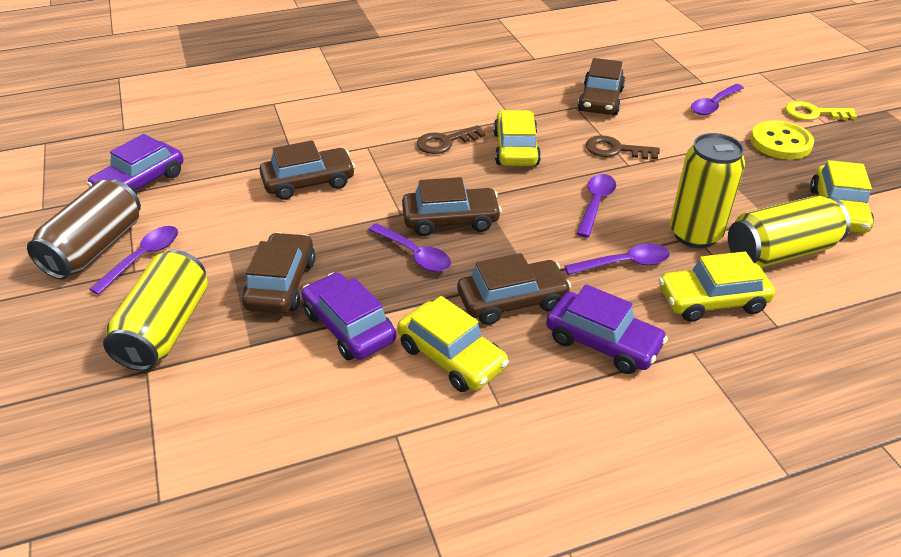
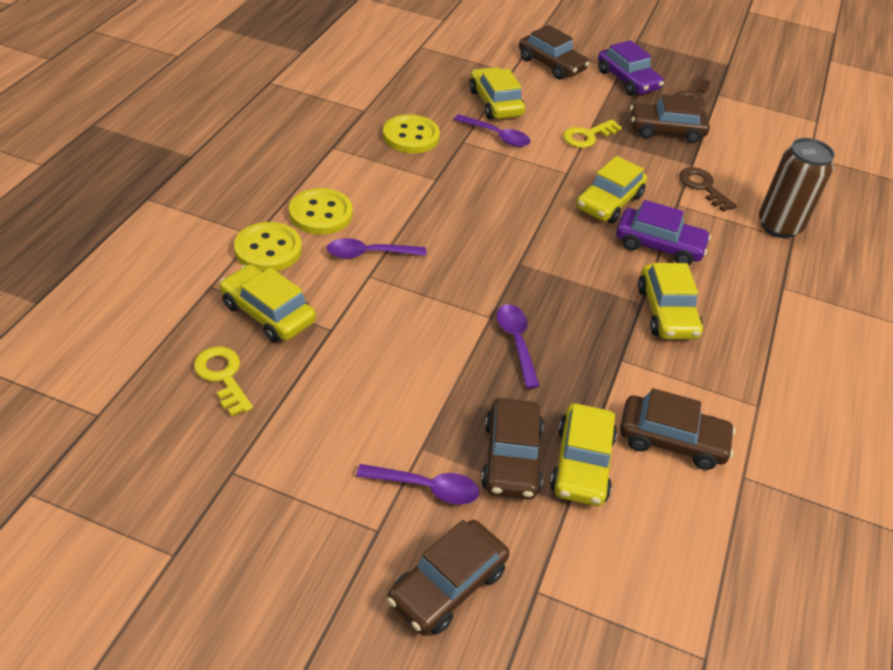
purple car: [87,134,183,195] [301,273,396,360] [546,284,668,374] = 3 -> [598,40,664,96] [616,200,711,265] = 2
purple spoon: [89,226,178,295] [368,223,451,272] [564,243,670,275] [577,174,616,237] [691,84,744,115] = 5 -> [327,238,426,259] [356,464,479,505] [454,114,531,147] [496,304,540,389] = 4
yellow button: [750,120,814,159] = 1 -> [234,222,302,272] [289,188,353,235] [383,114,440,153] = 3
yellow can: [103,250,208,371] [670,133,745,248] [728,196,850,267] = 3 -> none = 0
yellow car: [397,296,509,392] [493,110,541,166] [658,251,775,322] [810,160,874,233] = 4 -> [220,264,316,342] [469,67,525,119] [550,403,617,506] [576,156,647,224] [638,263,703,339] = 5
yellow key: [785,101,857,120] = 1 -> [194,347,253,416] [563,119,622,148] = 2

